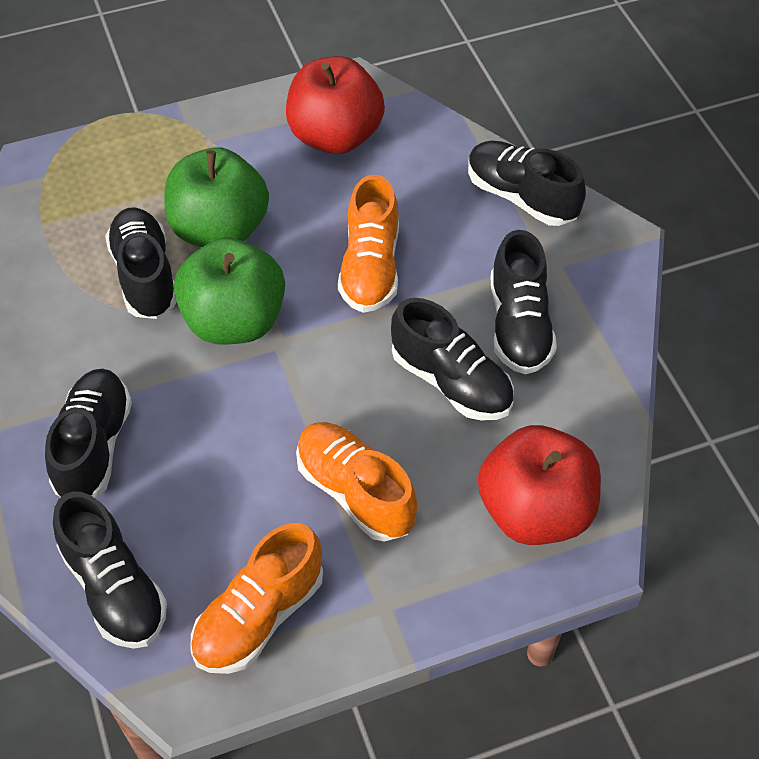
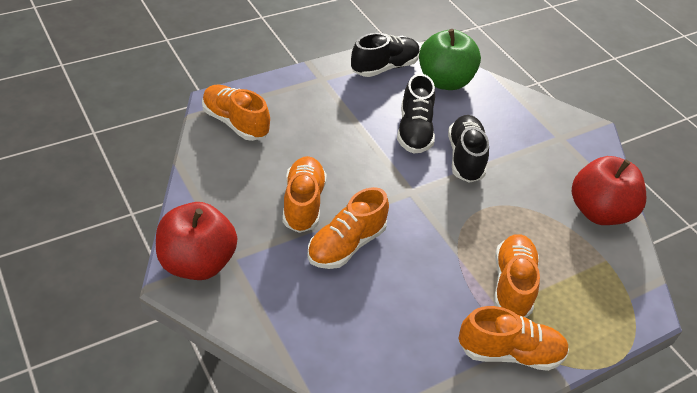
black shoe: [45,368,132,498] [53,492,167,649] [105,207,177,319] [391,298,514,421] [468,140,586,226] [490,230,557,375] = 6 -> [351,33,420,77] [397,74,435,154] [448,115,489,183] = 3
green apple: [164,147,269,247] [174,237,285,345] = 2 -> [419,29,481,90] = 1
orange shoe: [190,523,323,674] [296,422,417,542] [338,175,399,313] = 3 -> [202,85,270,141] [283,156,327,233] [307,187,389,269] [458,306,569,371] [494,234,540,318] = 5

